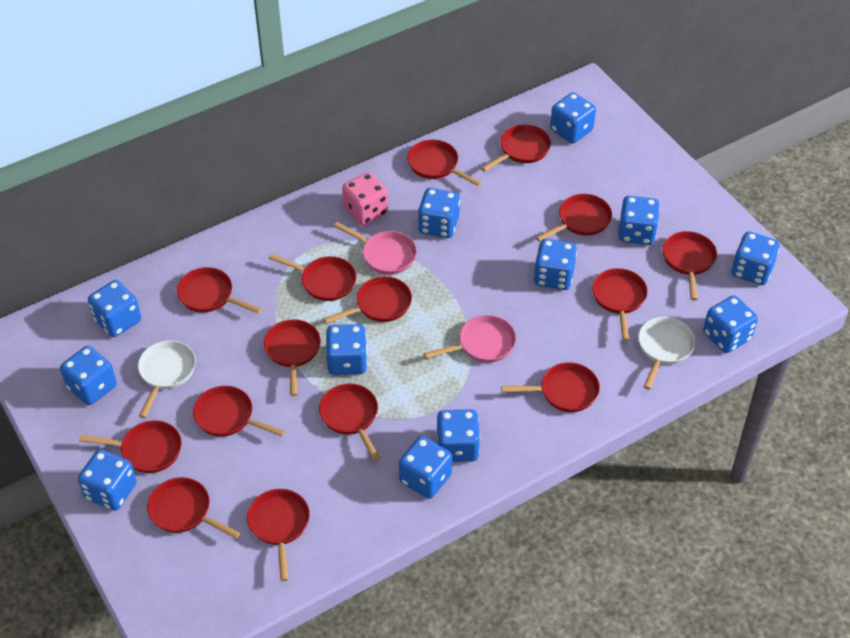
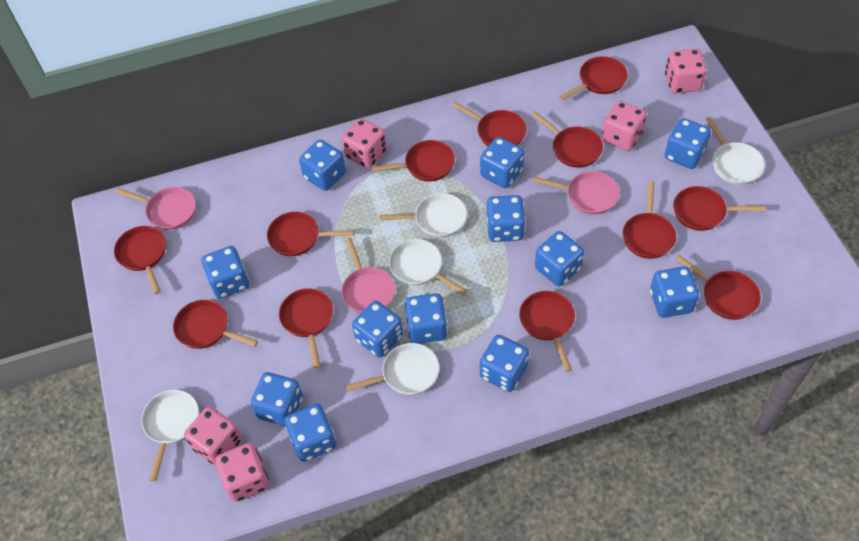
pink dice: [342,172,388,226] = 1 -> [184,407,242,465] [216,443,269,502] [342,118,387,169] [602,101,647,151] [665,48,707,94] = 5
pink pan: [334,222,417,275] [424,315,516,363] = 2 -> [116,187,196,230] [341,237,395,314] [533,171,619,215] = 3
red pan: [79,421,182,473] [147,477,240,539] [177,267,261,313] [193,386,285,437] [247,489,310,581] [264,319,321,396] [269,253,356,301] [319,384,380,461] [324,276,412,324] [407,140,482,186] [481,125,551,172] [501,362,600,412] [536,194,612,242] [592,268,647,341] [663,231,717,300] = 15 -> [114,226,166,294] [173,300,258,349] [267,212,354,256] [279,288,333,368] [371,140,455,181] [451,101,527,146] [519,291,575,372] [532,111,603,168] [559,56,628,101] [623,181,676,259] [673,186,765,231] [676,255,761,320] = 12
white pan: [138,340,196,418] [638,317,695,390] = 2 -> [141,390,199,482] [345,343,439,395] [379,193,467,237] [389,239,467,295] [705,117,765,185] = 5

